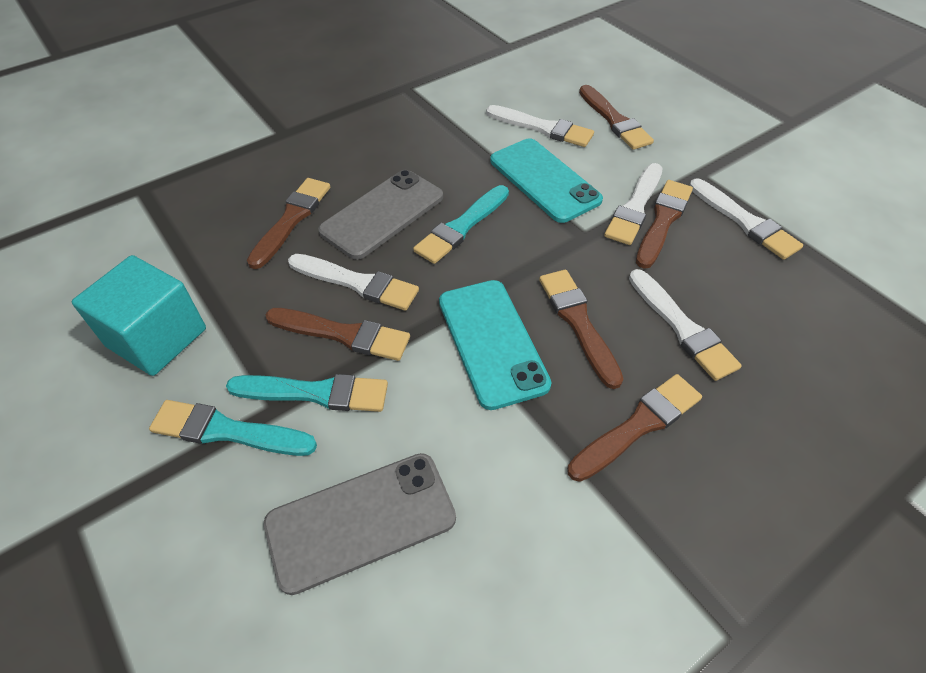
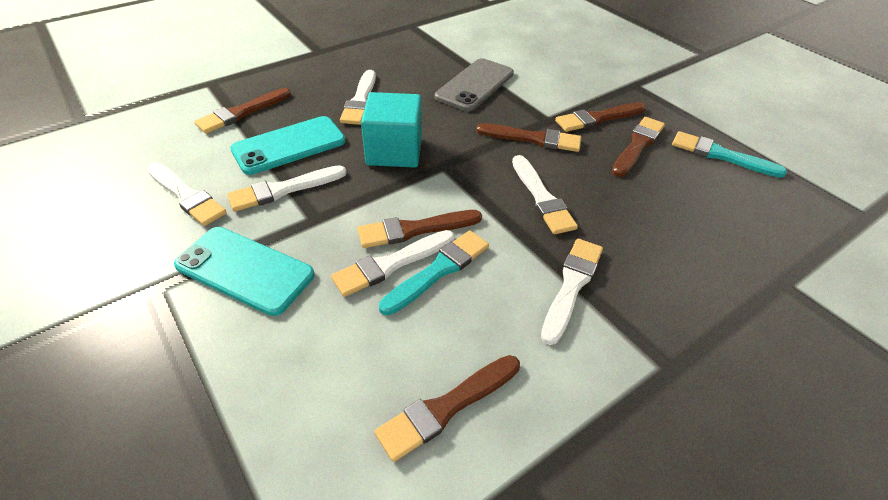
grey phone: [264,453,456,595] [318,170,443,259] = 2 -> [435,58,514,111] = 1
turquoise brush: [149,400,317,456] [226,374,388,412] [413,185,509,264] = 3 -> [379,230,489,315] [672,131,787,178] = 2
white brush: [288,254,419,311] [486,105,594,147] [604,163,662,245] [629,269,742,381] [689,179,803,260] = 5 -> [147,162,227,226] [227,165,346,212] [331,230,455,297] [340,70,376,125] [512,155,578,234] [541,239,603,345] = 6

